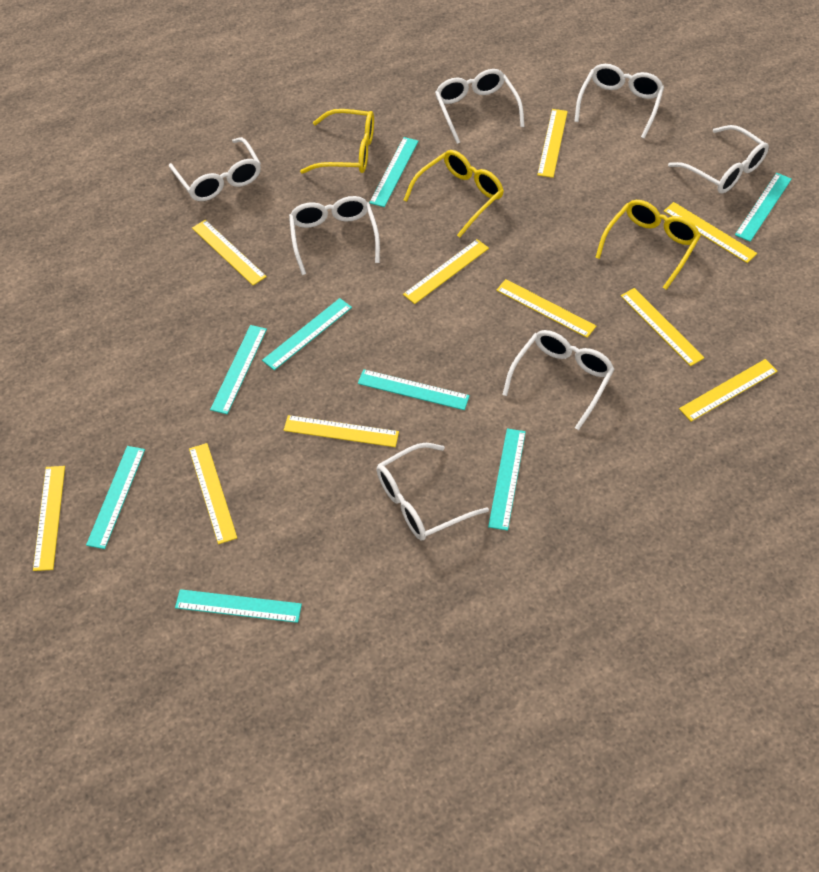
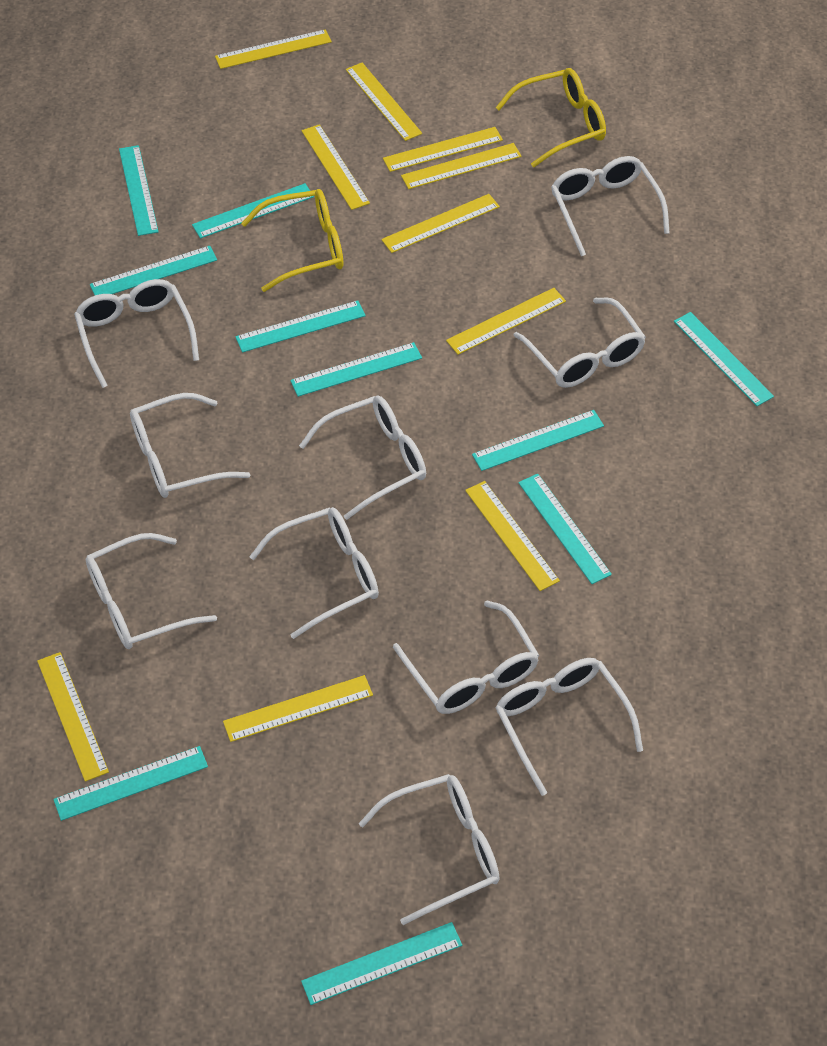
turquoise ruler: [86,446,145,549] [175,589,302,623] [210,325,267,414] [262,298,352,370] [358,369,470,410] [369,137,418,207] [488,428,526,531] [735,173,792,242] = 8 -> [53,746,208,821] [90,246,217,295] [119,145,159,236] [192,183,314,238] [235,300,366,353] [290,342,422,397] [301,922,462,1005] [472,410,604,471] [518,474,612,584] [674,312,774,406] = 10
white glasses: [169,137,261,201] [289,196,380,275] [377,443,489,541] [435,69,525,144] [502,330,614,430] [574,64,664,139] [668,125,769,194] = 7 -> [74,279,199,388] [85,533,217,649] [130,393,251,498] [249,507,379,639] [299,395,426,520] [359,774,500,925] [393,601,539,714] [495,658,643,796] [513,298,646,388] [551,156,670,256] = 10
yellow glasses: [300,109,374,174] [404,150,504,238] [595,200,701,290] = 3 -> [241,189,343,292] [495,68,606,167] = 2

